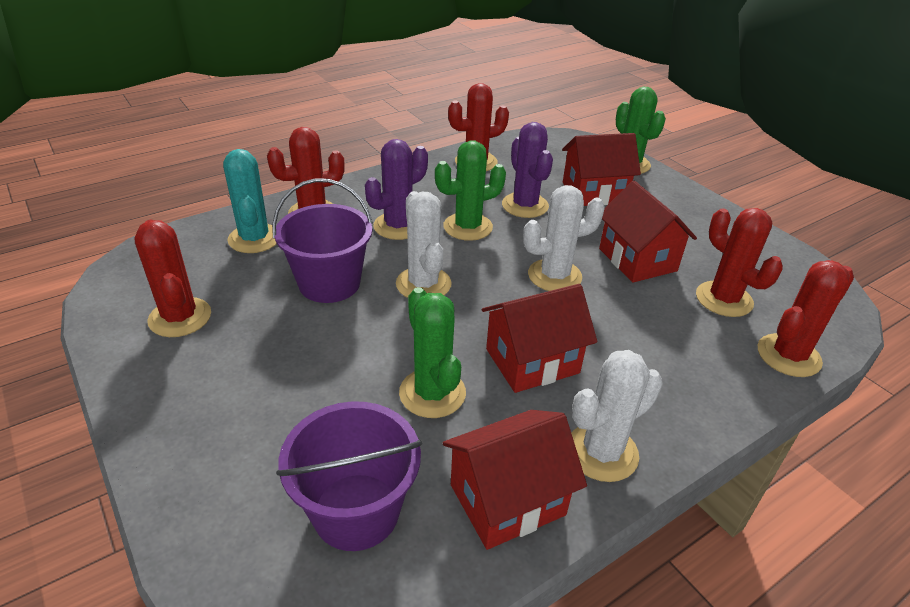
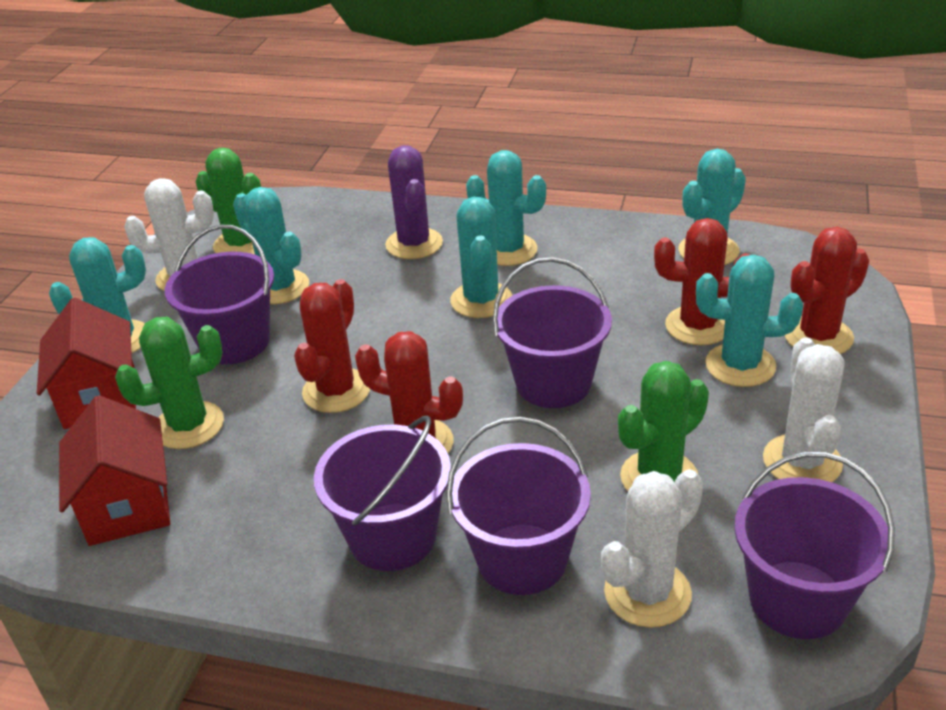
purple bucket: [272,178,373,303] [276,401,422,551] = 2 -> [165,224,274,364] [314,416,451,571] [446,417,591,595] [493,257,612,408] [734,452,895,639] = 5
purple cactus: [365,139,428,240] [502,122,553,218] = 2 -> [385,145,443,259] = 1
red cactus: [134,220,211,337] [267,127,345,214] [448,83,509,171] [696,208,783,317] [758,260,854,377] = 5 -> [294,279,370,413] [355,331,463,453] [654,218,750,345] [785,227,869,354] = 4
red house: [443,410,587,550] [482,284,597,393] [562,133,641,206] [599,181,697,283] = 4 -> [37,298,136,429] [59,395,170,546] = 2
turquoise cactus: [223,149,277,253] = 1 -> [49,237,146,353] [233,187,309,304] [450,197,512,318] [466,150,546,266] [679,149,746,265] [696,255,803,387] = 6

